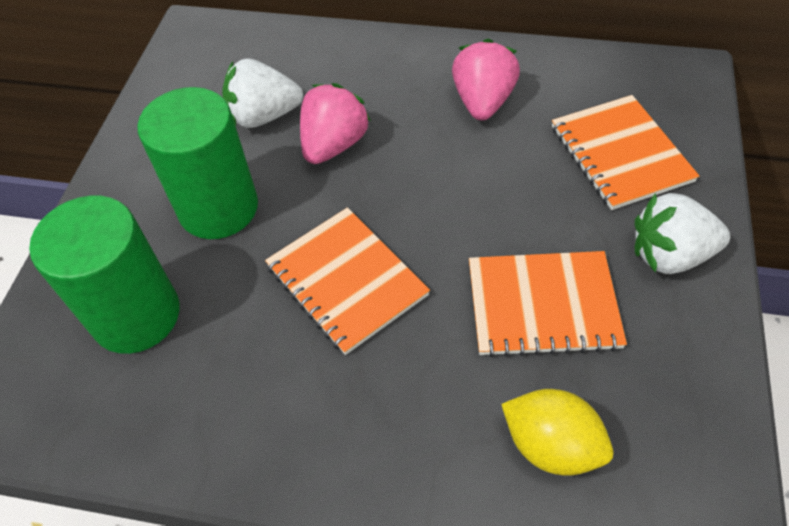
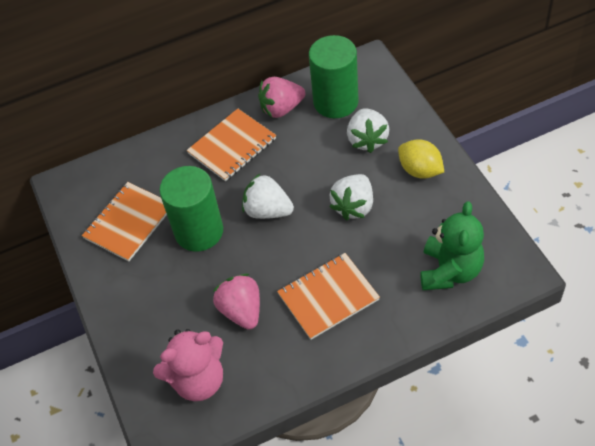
green teddy bear: none = 0 -> [420,201,484,290] = 1
pink teddy bear: none = 0 -> [153,329,223,401] = 1
white strawberry: [222,58,303,128] [635,193,730,274] = 2 -> [242,174,294,219] [329,174,373,221] [347,108,389,153] = 3

